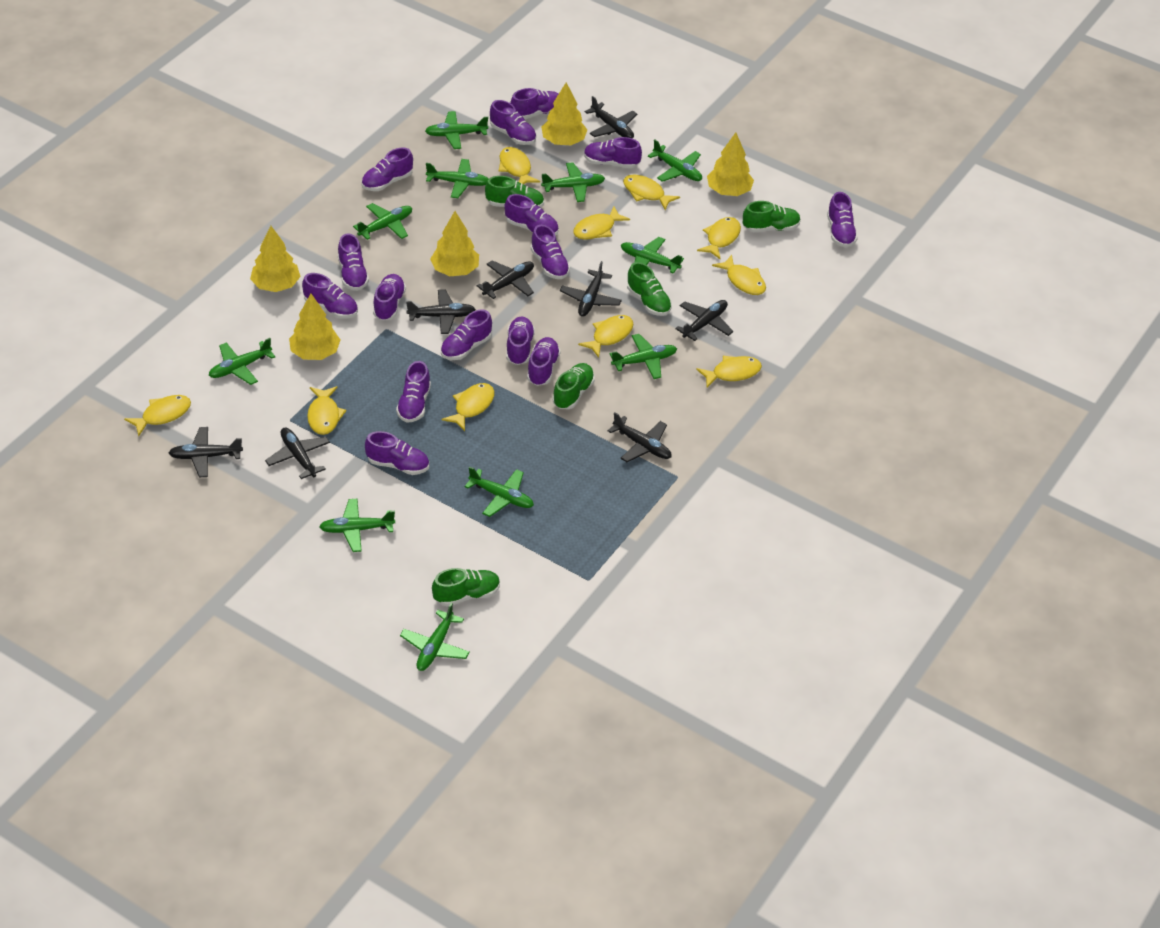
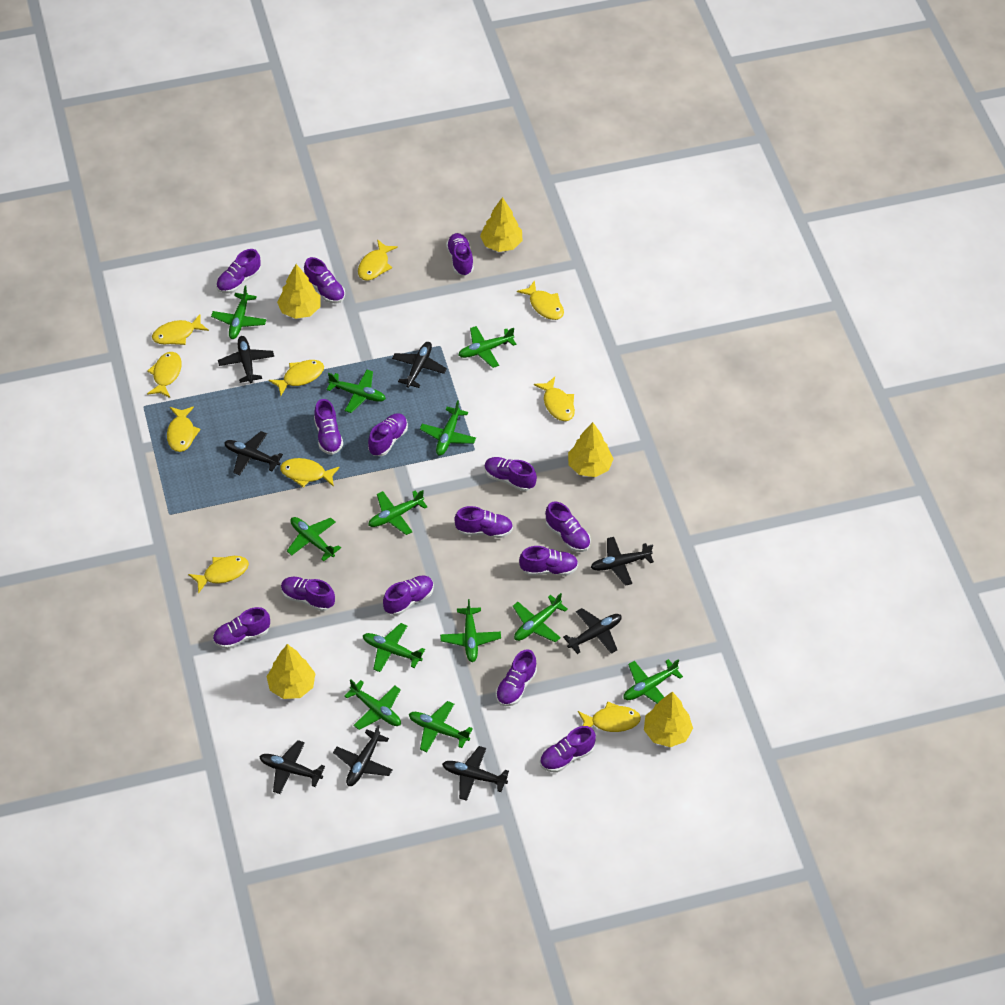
green plane: [209,338,275,385] [319,499,395,552] [353,203,412,240] [400,603,470,671] [425,111,488,149] [426,159,488,198] [465,466,534,517] [541,162,605,202] [610,334,677,379] [621,237,684,274] [648,140,702,182] = 11 -> [211,285,266,339] [287,517,341,562] [326,370,386,413] [344,679,401,730] [363,623,425,672] [368,490,427,535] [409,701,473,752] [420,400,476,455] [440,599,501,662] [458,326,516,368] [513,593,568,642] [623,659,683,704] = 12
green shoe: [432,568,500,606] [485,176,544,208] [552,363,595,409] [627,262,672,316] [743,201,801,232] = 5 -> none = 0
purple shoe: [302,273,358,319] [338,233,369,291] [361,147,413,191] [365,431,429,475] [373,274,406,320] [396,361,431,423] [441,309,492,360] [490,100,536,145] [504,194,559,235] [506,317,535,365] [510,88,558,119] [527,337,561,386] [531,225,570,279] [584,137,642,168] [827,192,858,247] = 15 -> [213,607,270,649] [216,249,261,293] [281,577,335,611] [304,257,345,303] [314,399,343,455] [368,413,408,456] [383,576,434,615] [446,233,474,276] [454,506,513,538] [484,457,537,491] [496,649,537,706] [519,546,578,576] [540,726,596,773] [545,502,591,552] = 14

